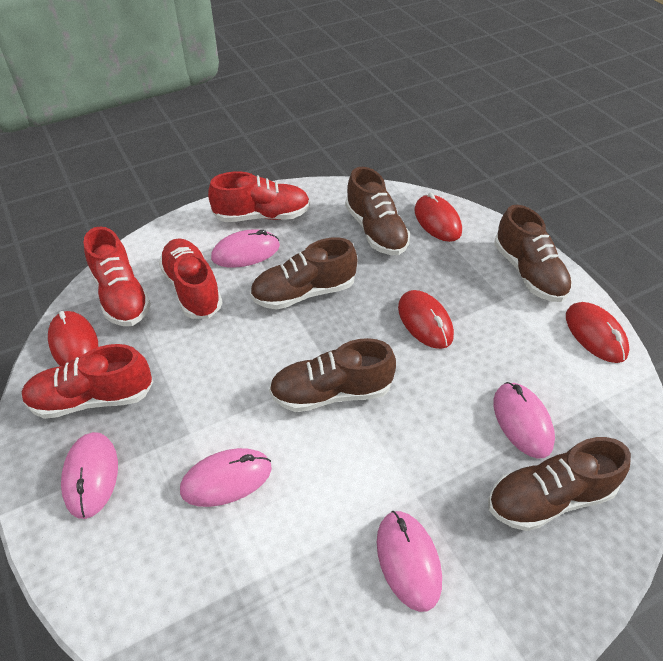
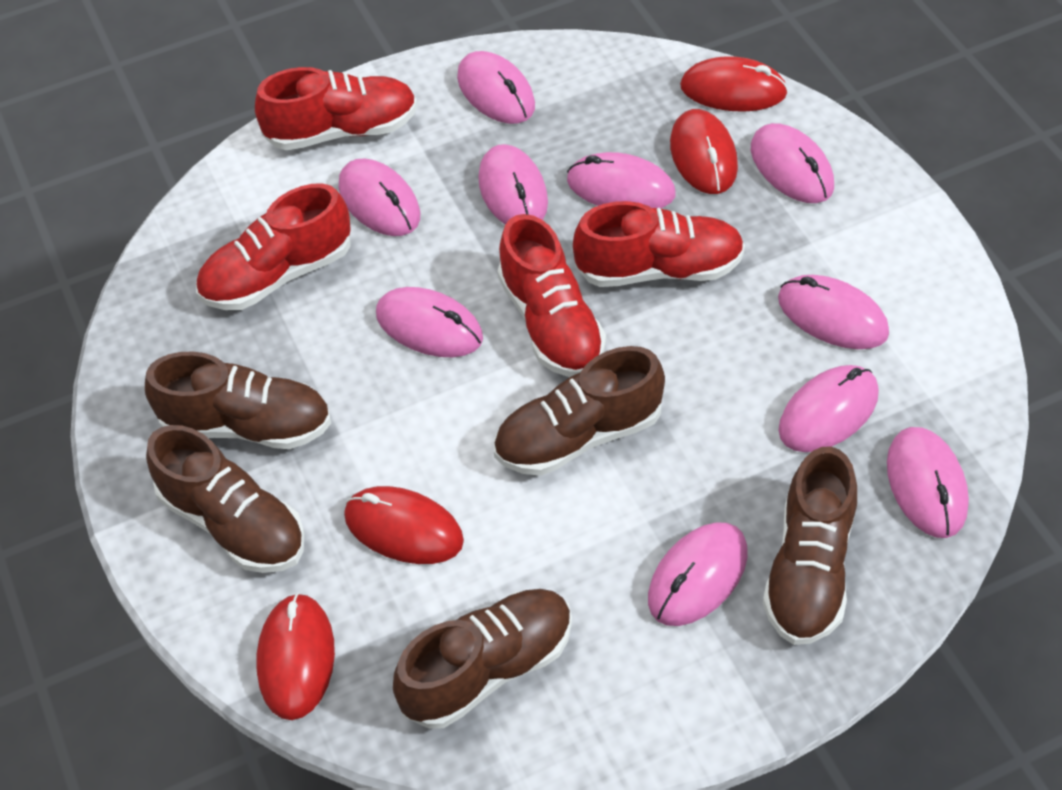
pink mouse: [61,432,118,519] [180,448,272,507] [211,229,280,268] [377,511,442,612] [493,382,555,459] = 5 -> [339,159,420,236] [376,287,483,357] [457,51,535,124] [478,144,548,225] [567,152,676,209] [648,522,748,626] [751,123,834,203] [778,275,889,349] [778,365,879,452] [887,427,969,538] = 10

